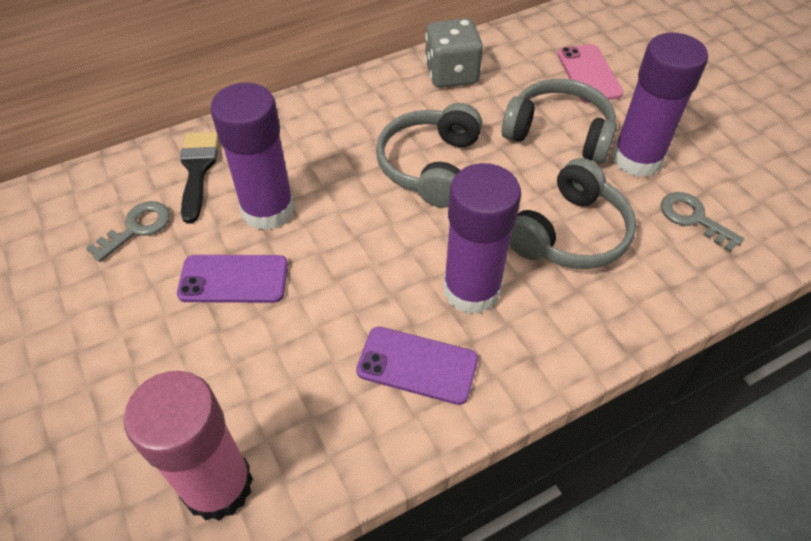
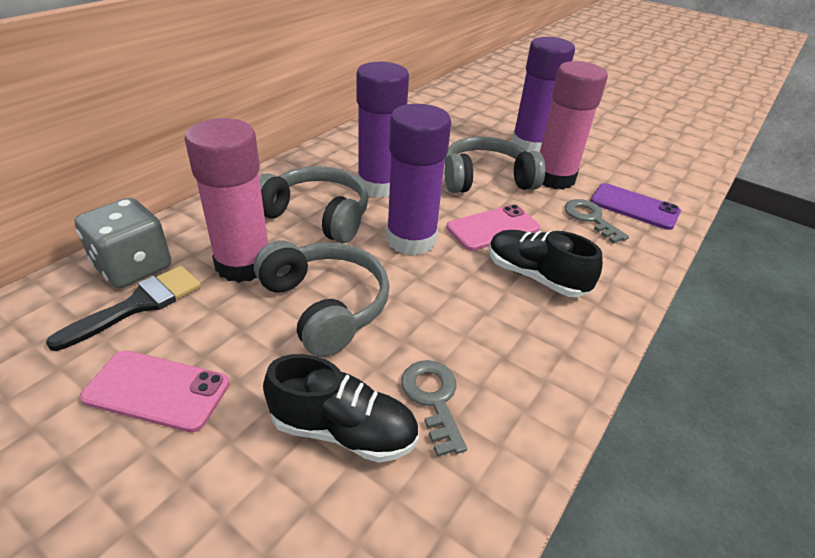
black shoe: none = 0 -> [263,354,419,463] [489,230,603,297] = 2
pink glue stick: [124,371,253,521] = 1 -> [185,118,269,283] [540,61,608,190] = 2
pink phone: [557,44,623,102] = 1 -> [80,350,230,433] [446,204,540,251] = 2
purple phone: [177,255,288,303] [356,327,478,405] = 2 -> [590,183,681,230] = 1

